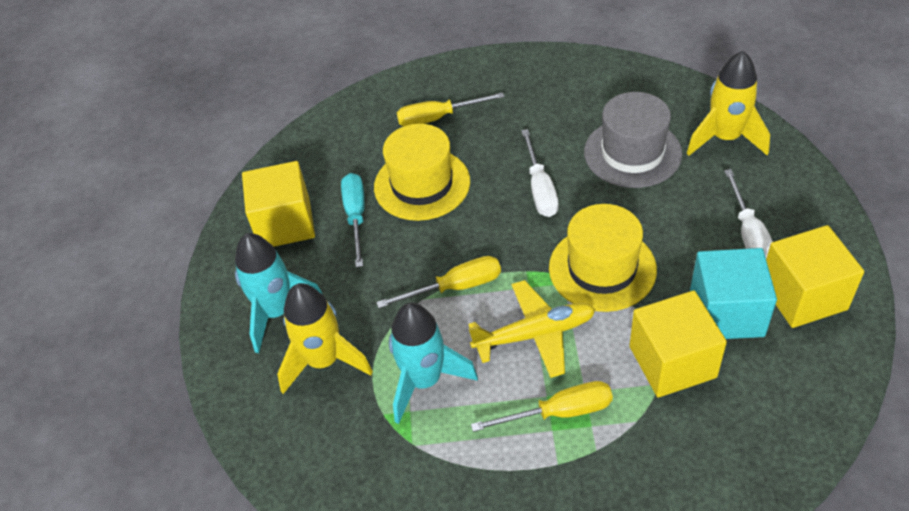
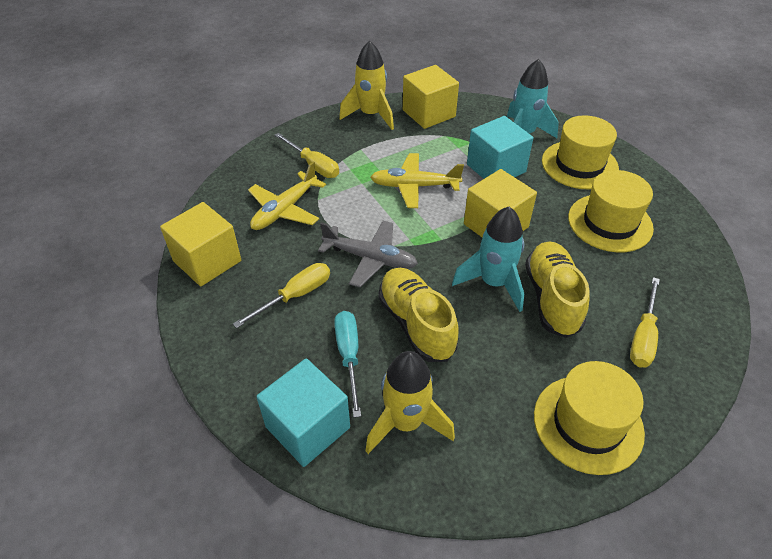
grey hat: [584,92,682,188] = 1 -> none = 0
grey plane: none = 0 -> [318,221,418,287] = 1
turquoise cube: [690,248,777,339] = 1 -> [256,358,350,467] [467,116,533,179] = 2
white screwdriver: [521,129,559,217] [724,169,773,258] = 2 -> none = 0
yellow hat: [374,124,470,221] [549,204,657,312] = 2 -> [534,361,645,475] [542,115,619,189] [568,170,654,252] = 3
yellow plane: [468,280,595,378] = 1 -> [248,161,326,230] [370,153,464,208] = 2
yellow shoe: none = 0 -> [378,268,459,362] [525,242,590,338] = 2

